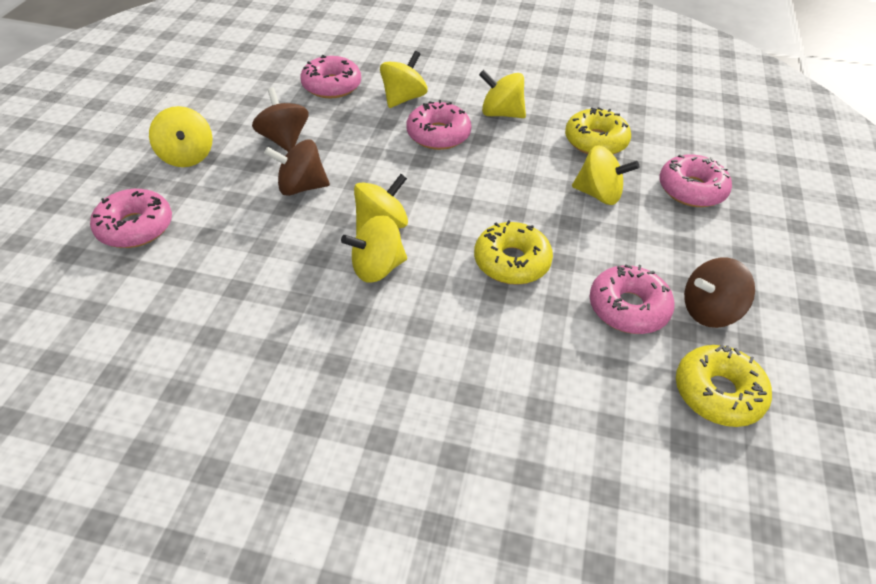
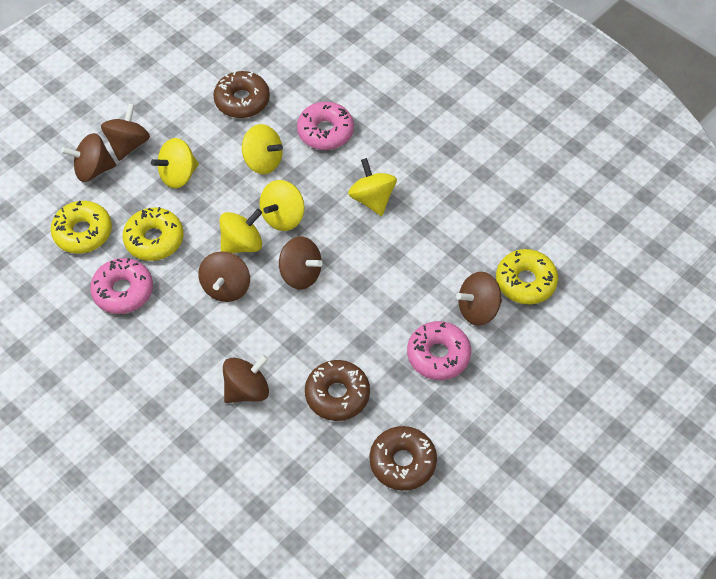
brown donut: none = 0 -> [213,71,270,118] [305,360,370,421] [369,426,437,491] = 3
brown spinning top: [252,88,309,152] [264,139,330,196] [684,258,755,328] = 3 -> [61,133,116,182] [101,103,150,161] [198,251,250,302] [223,355,269,403] [279,237,323,290] [456,272,502,326] = 6
pink donut: [90,189,172,248] [300,55,361,98] [406,100,471,150] [589,265,674,334] [659,154,732,207] = 5 -> [90,258,153,314] [297,102,354,150] [407,321,471,380] = 3
yellow spinning top: [149,106,213,167] [341,215,407,283] [354,174,408,235] [380,51,428,108] [479,70,526,118] [572,145,639,205] = 6 -> [151,138,199,189] [220,209,262,253] [242,124,283,174] [260,180,305,231] [348,158,397,216] = 5

